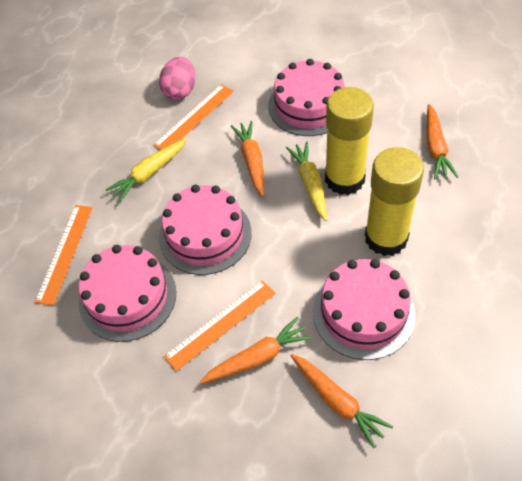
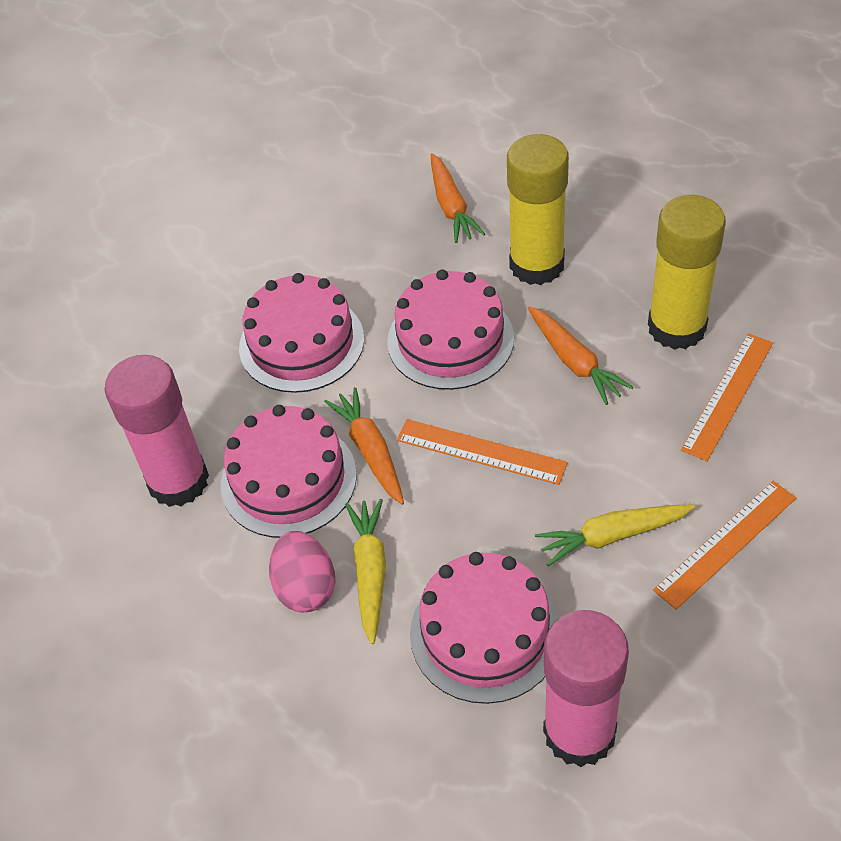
orange carrot: [200,317,312,384] [231,121,264,197] [290,354,393,448] [426,104,458,179] = 4 -> [324,387,404,505] [431,153,485,243] [528,306,633,405] = 3
pink glue stick: none = 0 -> [105,355,209,507] [543,610,629,767] = 2

